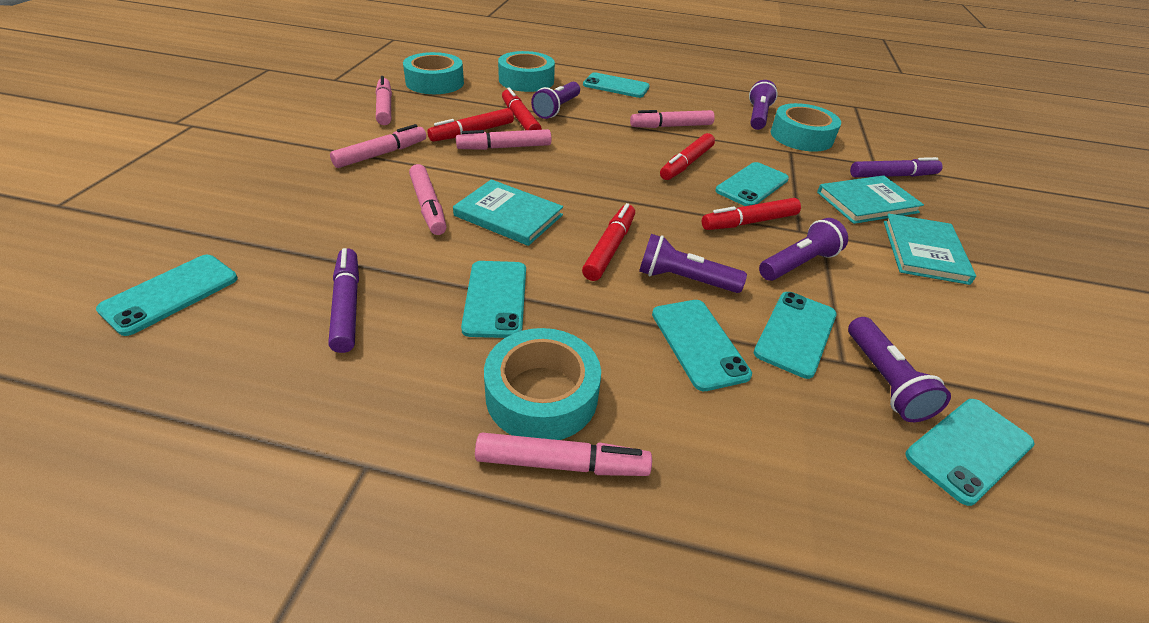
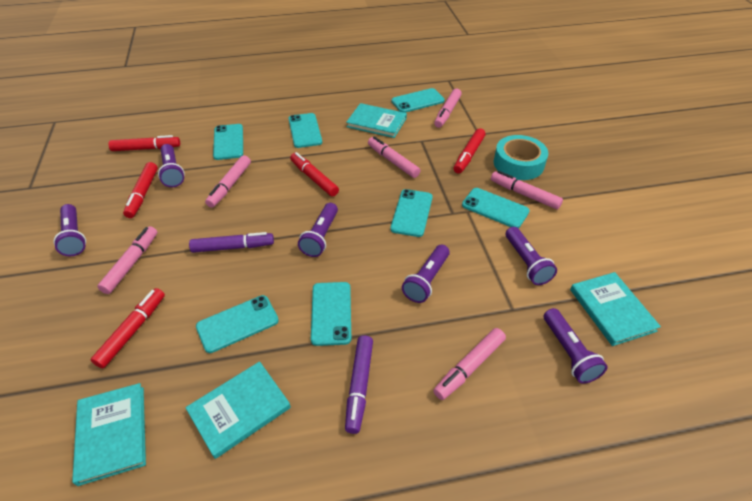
purple flashlight: [531,82,580,119] [639,234,747,293] [749,80,778,130] [759,218,848,281] [848,317,951,422] = 5 -> [53,204,86,256] [158,144,185,187] [298,203,338,257] [402,245,450,303] [506,227,557,285] [544,308,608,384] = 6
turquoise book: [453,179,563,246] [817,175,924,224] [884,213,976,285] = 3 -> [72,383,146,486] [185,361,291,459] [346,103,407,138] [570,272,661,346] = 4
turquoise tape: [403,52,464,94] [484,328,601,440] [498,51,555,92] [771,103,841,152] = 4 -> [494,135,548,180] = 1

